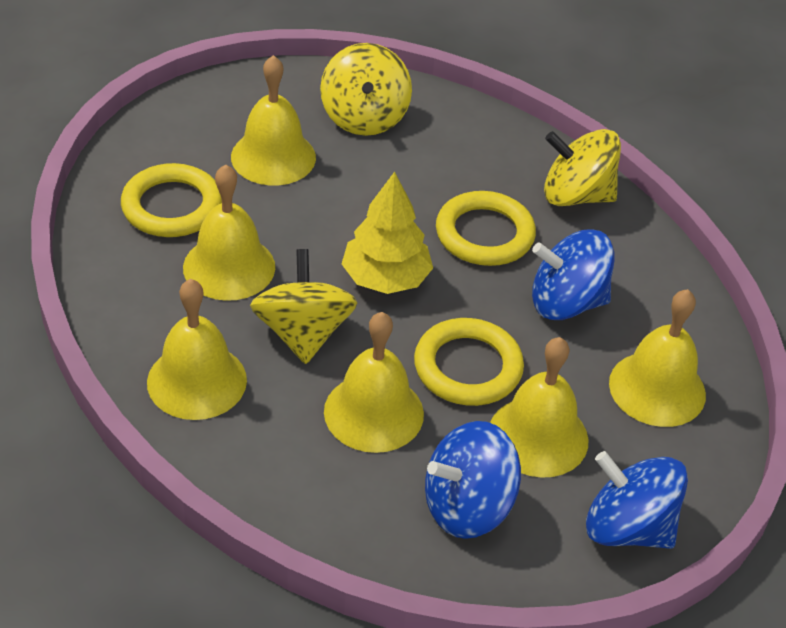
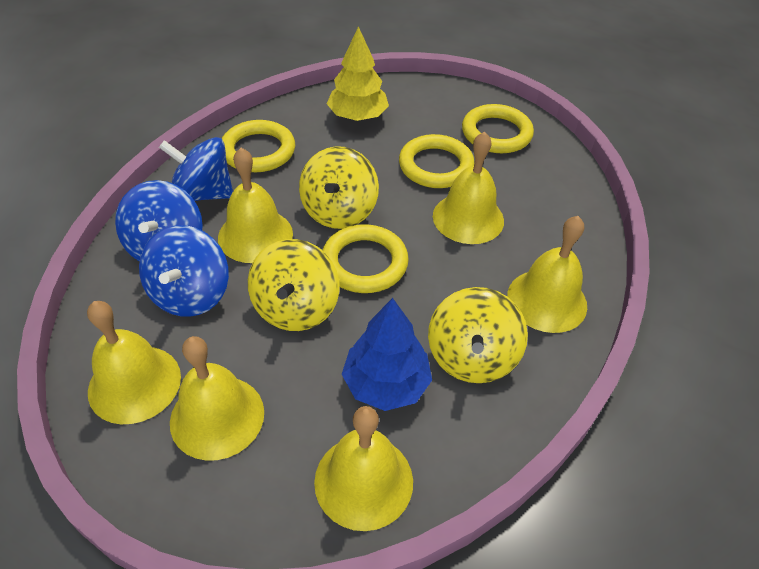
blue tree: none = 0 -> [342,298,432,411] = 1
yellow ring: [121,163,222,237] [414,318,524,406] [436,191,536,266] = 3 -> [222,120,295,172] [322,224,409,293] [399,134,474,188] [462,104,534,153] = 4

